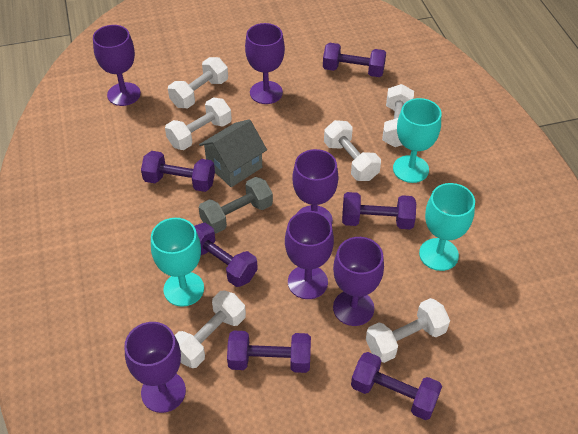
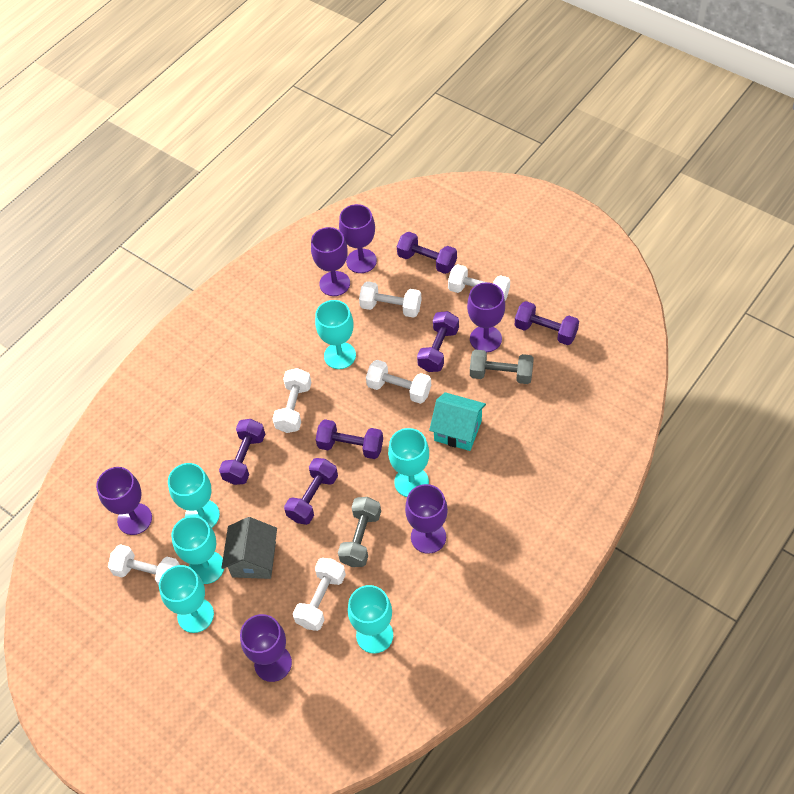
grey dumbbell: [198,177,273,234] = 1 -> [338,497,381,567] [470,349,534,384] = 2
turquoise goblet: [151,218,204,307] [393,98,441,183] [419,183,475,271] = 3 -> [159,565,214,633] [168,463,220,528] [171,516,224,584] [315,300,356,369] [348,585,393,654] [388,428,429,497] = 6
turquoise house: none = 0 -> [429,392,486,451] = 1

